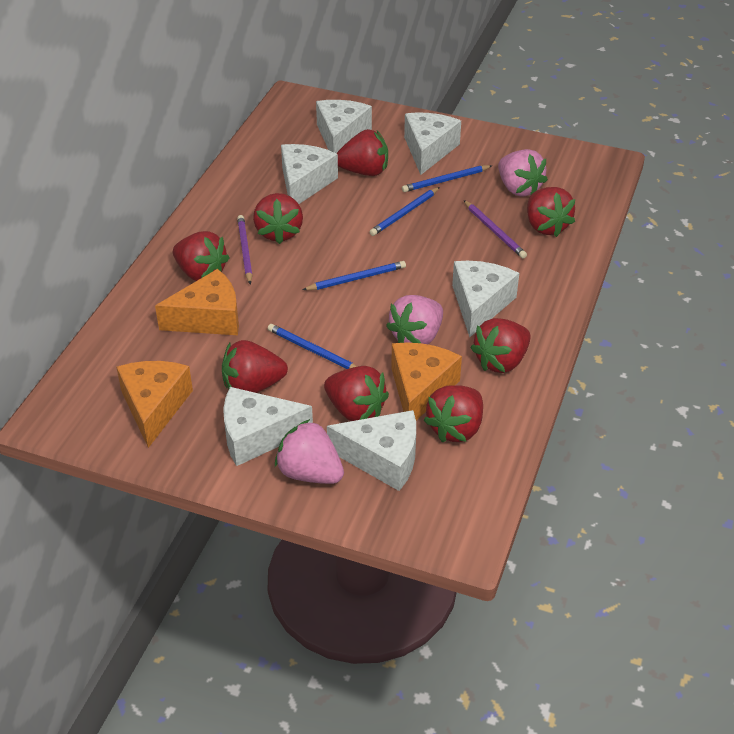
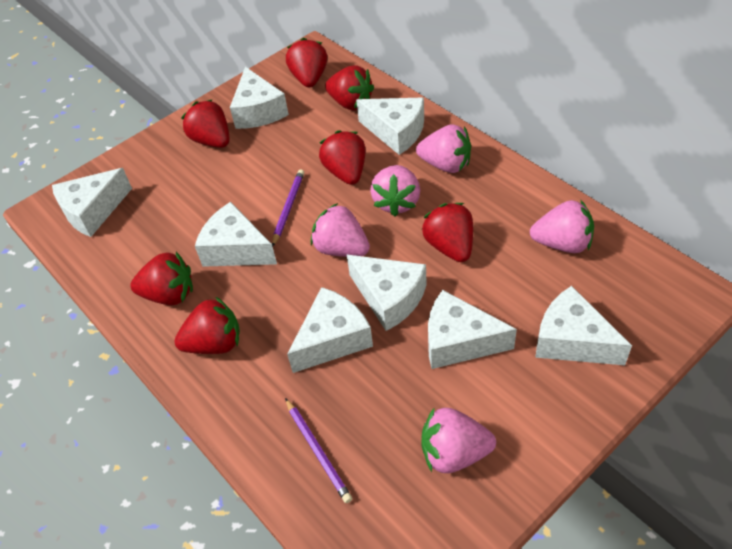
blue pencil: [268,324,357,369] [302,261,406,290] [370,187,440,236] [402,165,492,192] = 4 -> none = 0
orange cheese: [116,361,193,448] [155,269,239,335] [391,342,462,420] = 3 -> none = 0
pink strawberry: [275,419,344,484] [386,295,443,344] [498,149,548,197] = 3 -> [311,203,370,257] [370,165,420,216] [416,124,471,173] [421,408,496,473] [530,200,594,253] = 5
red strawberry: [173,231,230,281] [222,340,288,393] [253,193,303,244] [324,366,389,421] [336,129,388,176] [424,385,483,442] [471,318,531,373] [527,187,575,237] = 8 -> [130,252,193,306] [174,296,240,354] [181,99,229,148] [286,38,327,87] [319,130,366,185] [325,65,374,111] [422,203,473,262] = 7
white cheese: [223,387,313,466] [281,144,338,204] [316,100,372,153] [327,410,416,491] [404,112,461,175] [452,261,519,337] = 6 -> [52,168,132,237] [195,202,277,267] [230,67,289,129] [287,287,373,373] [347,255,427,331] [356,97,424,155] [428,290,517,369] [535,286,632,365] = 8

